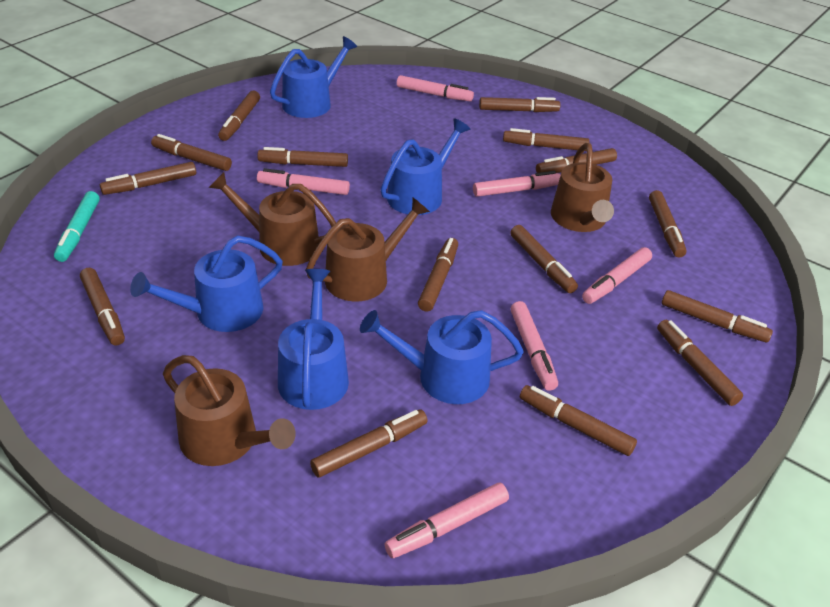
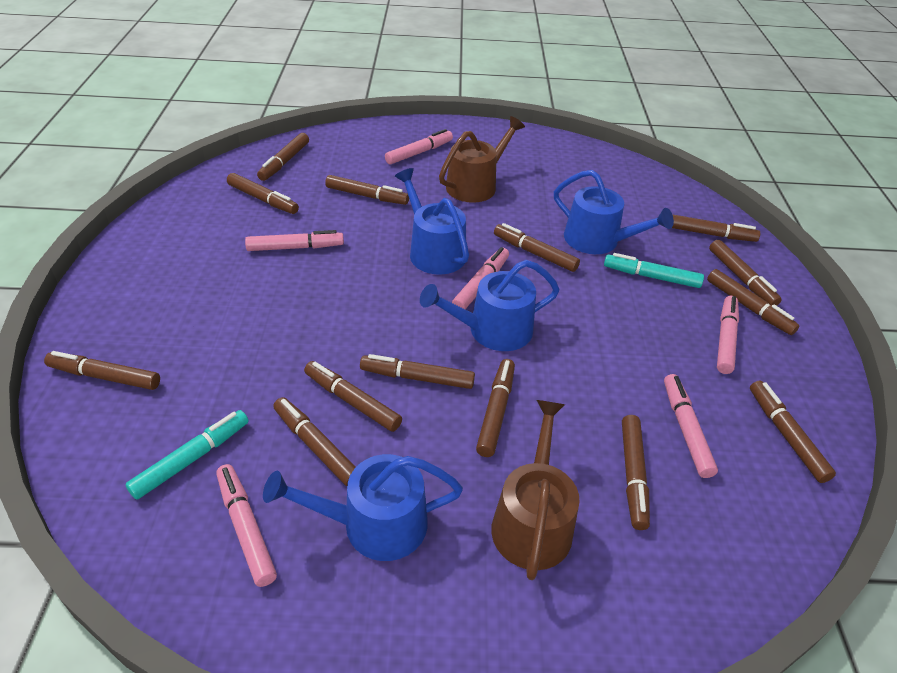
blue watering can: [130,236,283,332] [270,36,357,118] [278,269,349,410] [360,310,524,404] [380,118,470,215] = 5 -> [263,454,463,561] [395,168,469,275] [420,260,560,351] [554,170,674,254] = 4
brown marker: [80,268,125,346] [100,162,196,195] [151,134,232,171] [218,91,260,141] [257,147,348,167] [310,409,428,478] [418,238,458,312] [479,97,560,112] [503,128,589,151] [510,225,578,293] [520,385,637,456] [536,148,617,173] [649,190,687,257] [657,320,743,406] [662,290,773,343] = 15 -> [44,351,160,390] [227,173,299,214] [257,133,309,181] [273,397,356,486] [304,361,402,432] [325,175,409,205] [360,354,475,389] [476,359,515,457] [494,223,580,272] [622,415,650,530] [672,214,760,242] [707,269,800,335] [709,240,782,306] [750,381,836,483] = 14
brown watering can: [163,355,296,466] [209,172,336,266] [306,197,430,302] [551,143,614,232] = 4 -> [439,116,525,203] [491,400,580,580] = 2
turquoise marker: [54,191,100,262] = 1 -> [125,410,249,500] [604,253,704,288] = 2

